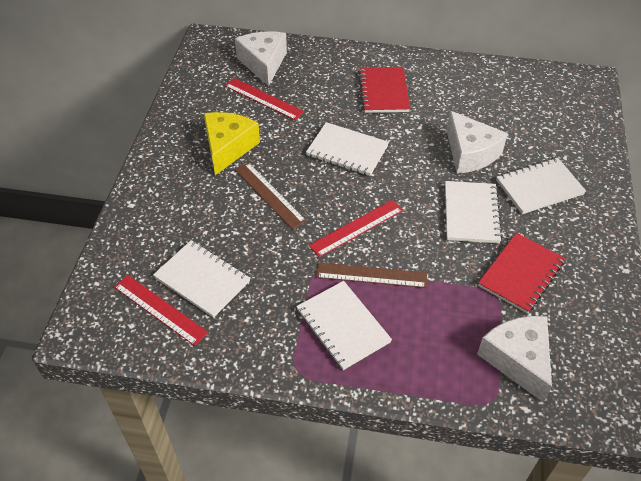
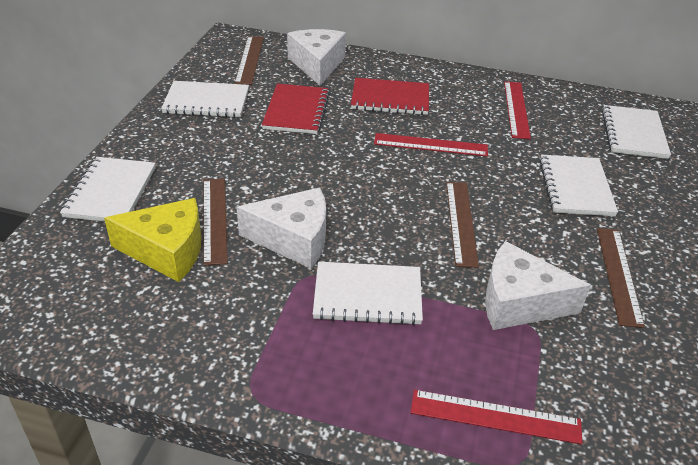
brown ruler: [235,162,306,230] [316,263,427,288] = 2 -> [203,179,228,266] [235,36,264,85] [446,182,479,268] [597,228,645,328] = 4

